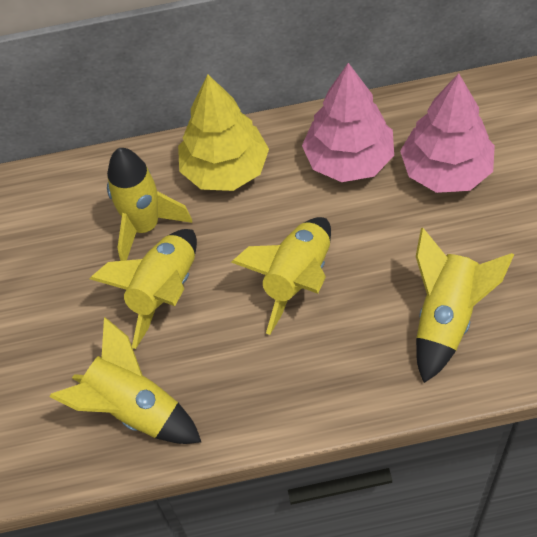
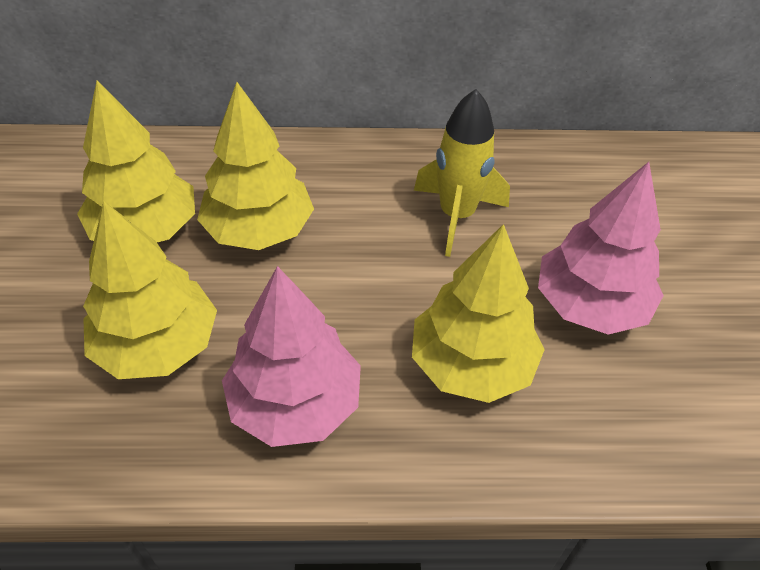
yellow rocket: [49,317,201,444] [89,229,197,349] [107,148,192,261] [231,217,331,335] [416,228,514,383] = 5 -> [414,89,510,257] = 1
yellow tree: [178,74,269,191] = 1 -> [77,81,195,242] [83,201,217,379] [197,82,314,250] [412,224,545,403] = 4

